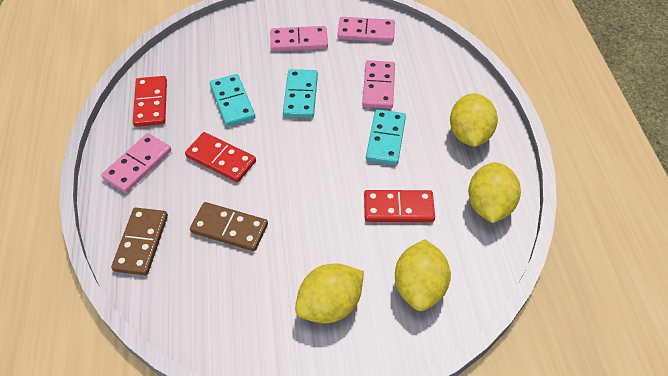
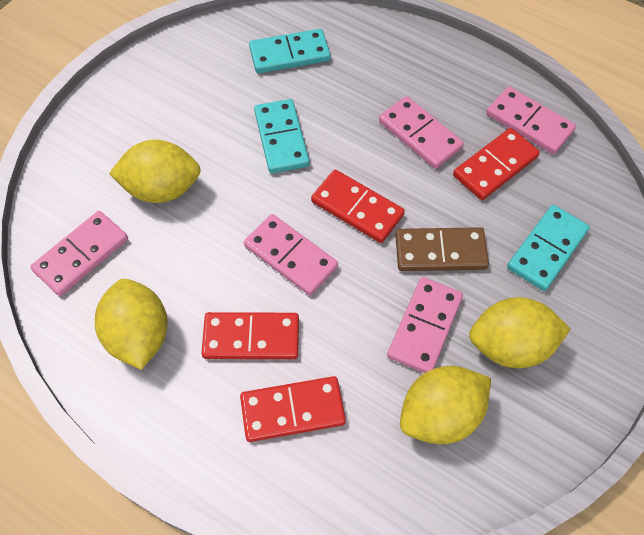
brown domino: [111,208,168,275] [190,202,268,251] = 2 -> [395,227,489,271] = 1
pink domino: [102,133,171,193] [270,26,328,52] [337,17,395,42] [362,60,395,109] = 4 -> [30,211,128,296] [244,214,338,295] [379,96,464,169] [387,277,463,373] [486,87,576,154] = 5
red domino: [133,76,167,127] [185,132,256,182] [364,190,435,222] = 3 -> [201,312,299,359] [240,376,346,442] [311,170,405,243] [453,128,540,200] = 4

